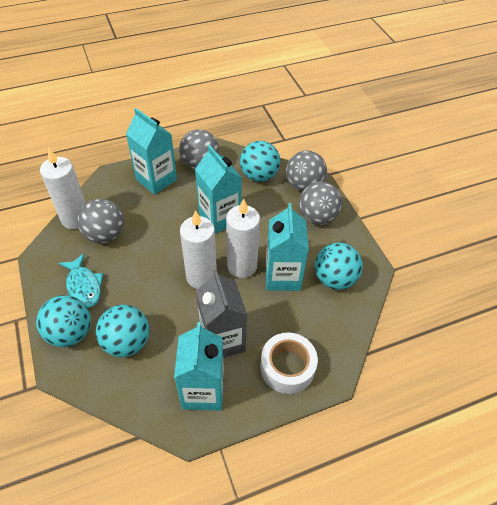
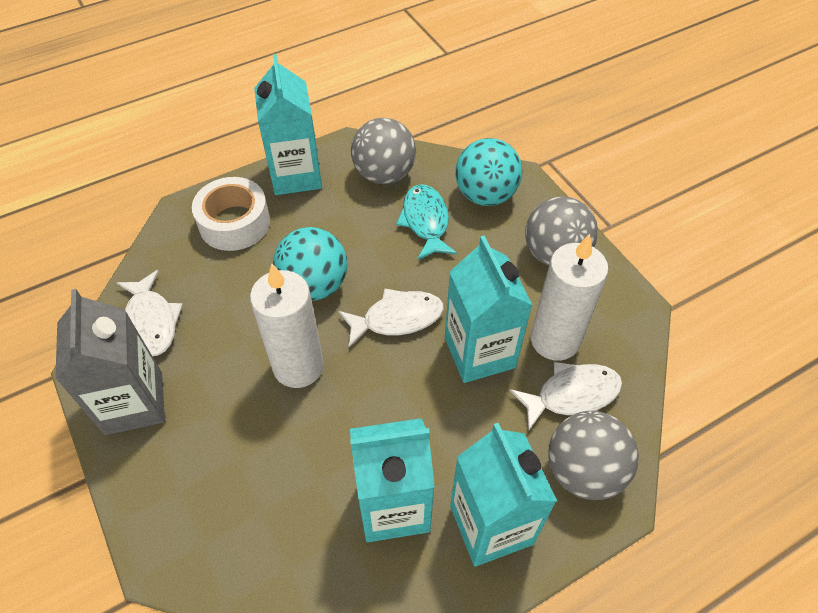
grey ball: [77,199,124,244] [179,129,219,169] [286,150,327,191] [299,182,342,225] = 4 -> [351,118,416,184] [525,196,598,266] [548,411,639,500] = 3
turquoise ball: [36,295,91,347] [96,305,149,357] [240,141,280,182] [315,243,363,290] = 4 -> [273,227,347,301] [455,138,522,206] = 2
white candle: [40,148,86,229] [180,210,217,289] [226,198,260,278] = 3 -> [250,263,324,388] [531,234,609,361] = 2
white fish: none = 0 -> [117,270,183,356] [338,289,444,347] [510,362,622,430] = 3

